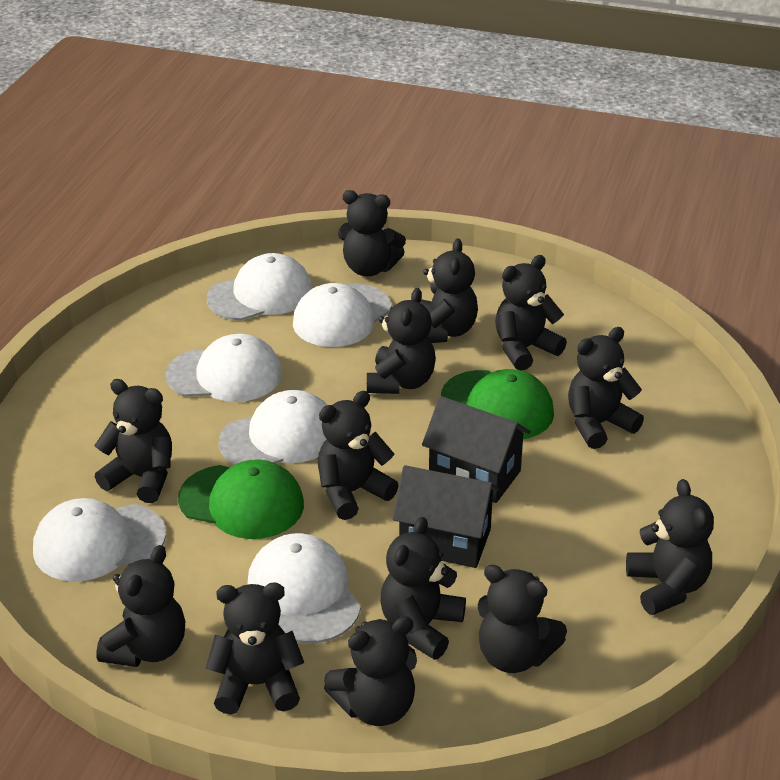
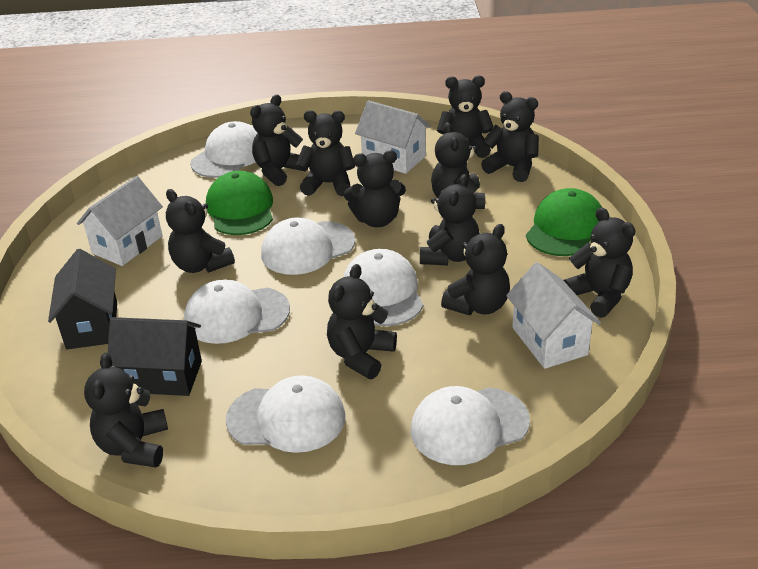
black teddy bear: [94,379,172,503] [96,545,185,667] [205,582,304,715] [317,391,399,520] [324,616,417,726] [338,190,406,276] [367,288,436,394] [381,517,466,660] [420,238,478,343] [478,564,567,673] [495,255,567,370] [568,327,644,449] [626,479,714,615] = 13 -> [84,353,168,468] [166,189,235,273] [250,95,306,186] [296,110,355,196] [327,264,397,379] [344,150,406,227] [420,174,479,266] [431,122,485,209] [437,76,494,158] [441,224,510,315] [481,91,539,182] [563,207,635,318] = 12
white house: none = 0 -> [77,176,163,266] [355,100,431,174] [506,262,601,369] = 3

